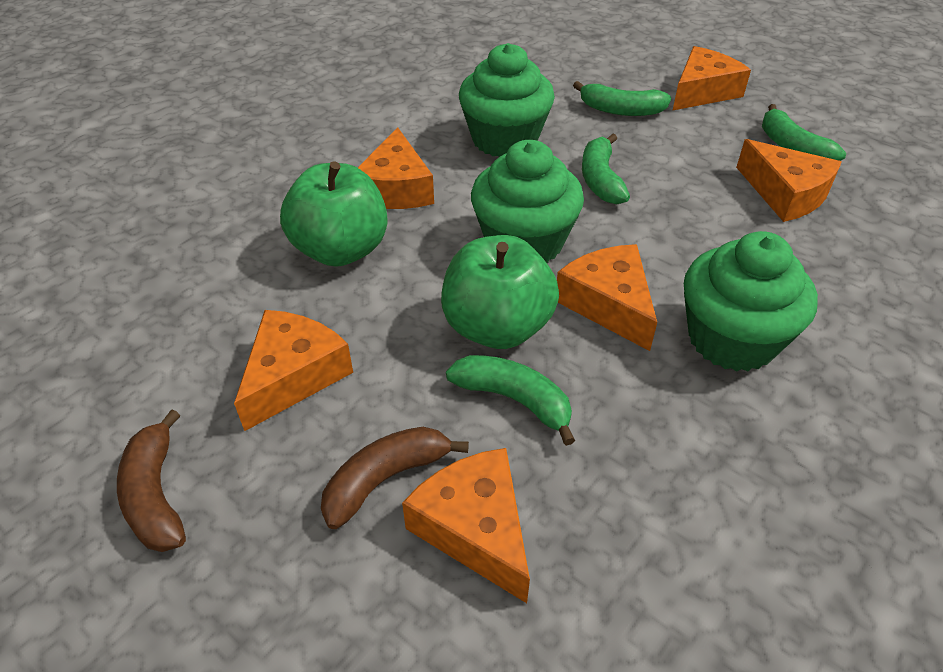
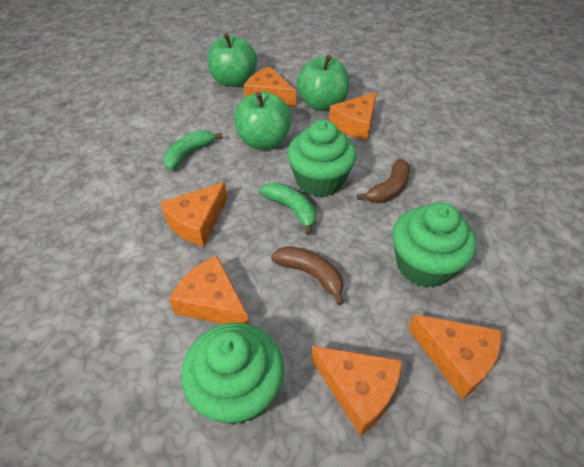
green apple: [280,161,388,267] [441,235,559,349] = 2 -> [207,33,257,87] [234,91,292,150] [296,55,349,111] = 3
green banana: [446,355,575,446] [573,81,671,116] [582,134,630,204] [762,104,846,161] = 4 -> [163,130,223,170] [260,182,316,235] = 2

